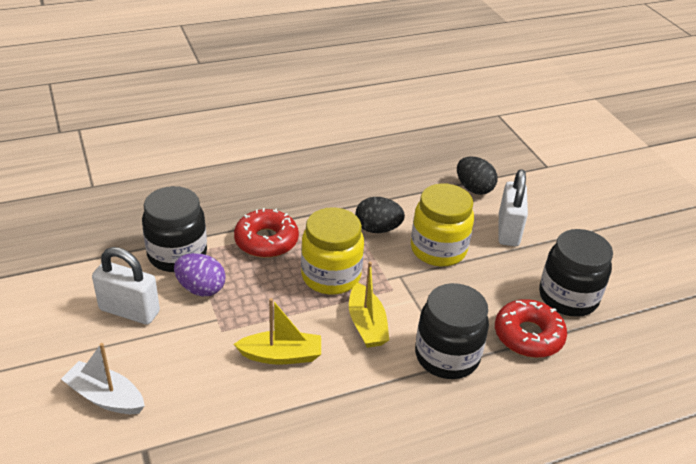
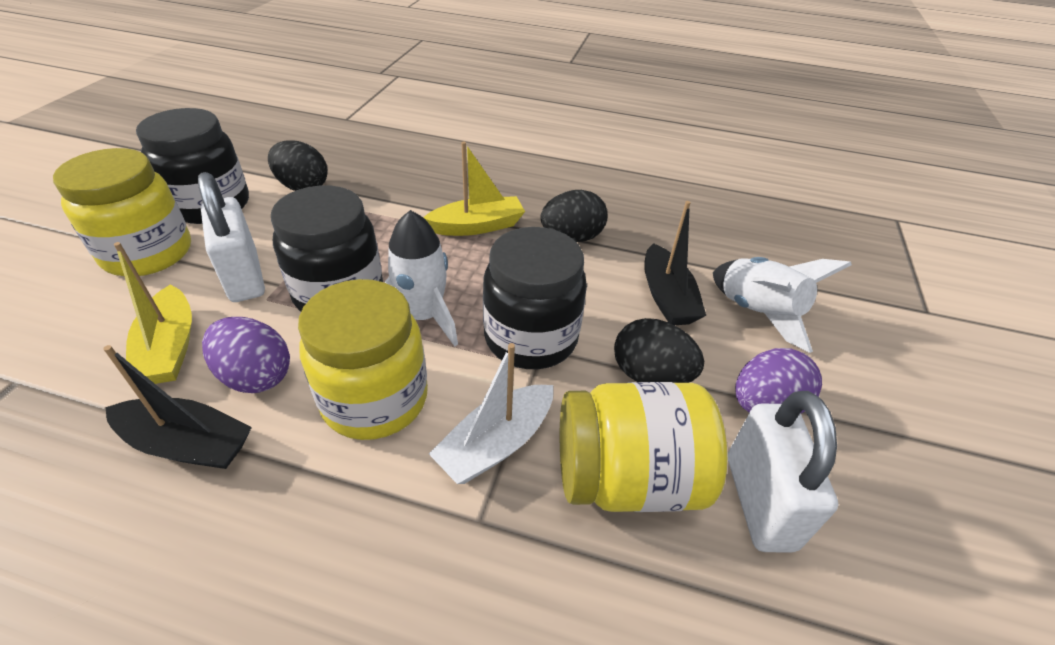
black boat: none = 0 -> [103,345,252,469] [644,201,706,325] = 2
black egg: [355,197,405,233] [457,156,497,195] = 2 -> [268,140,327,191] [540,190,607,242] [614,318,704,383] = 3
purple egg: [174,253,226,296] = 1 -> [202,317,290,393] [735,348,822,414] = 2
red donut: [234,208,299,258] [495,299,567,358] = 2 -> none = 0
white rocket: none = 0 -> [384,210,458,346] [713,257,852,353] = 2
yellow jar: [301,207,364,295] [411,183,474,266] = 2 -> [53,148,191,276] [298,279,428,440] [560,382,727,512] = 3

